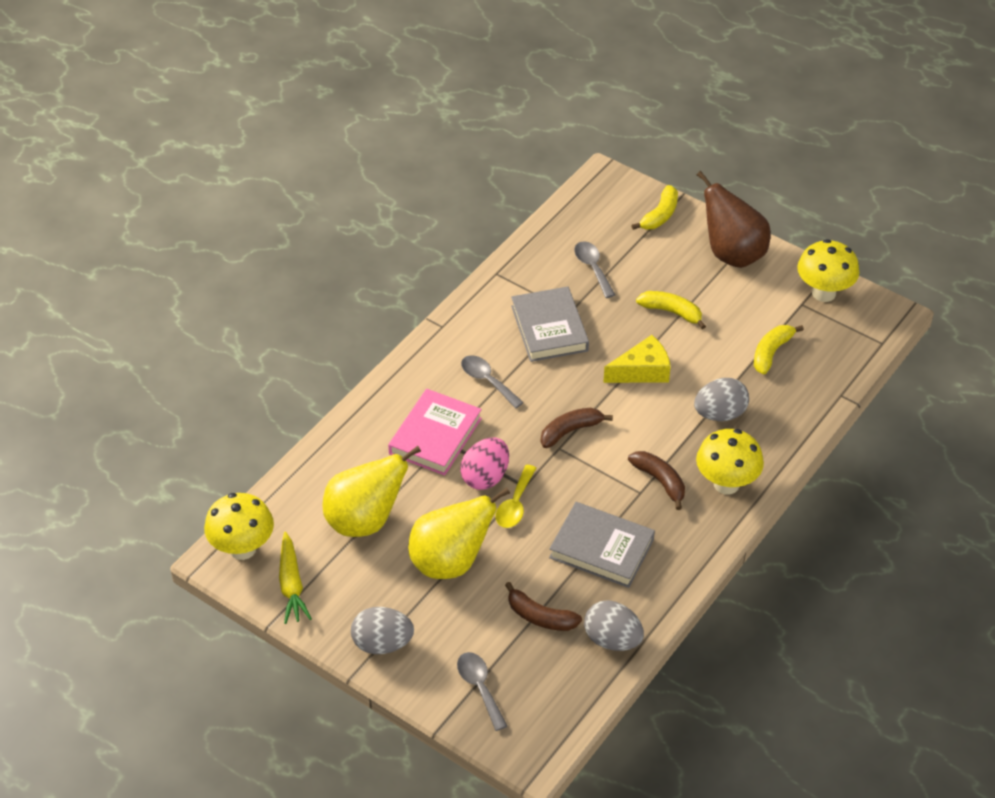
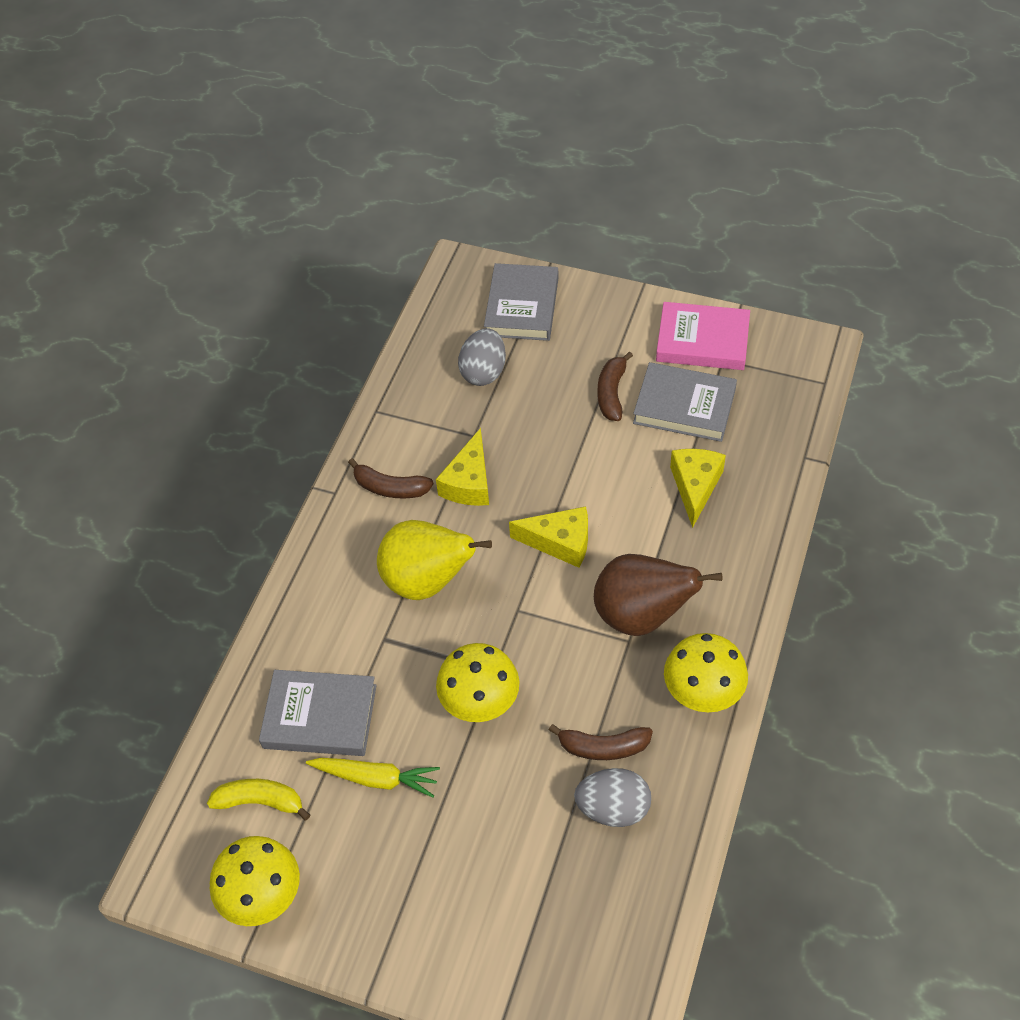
grey book: [511,286,589,362] [549,502,655,588] = 2 -> [259,670,377,756] [484,263,558,341] [633,362,737,442] = 3
grey egg: [351,607,414,654] [584,600,644,651] [694,378,749,421] = 3 -> [458,328,506,386] [574,768,651,827] = 2
grey spoon: [457,652,507,731] [461,355,524,408] [574,241,615,298] = 3 -> none = 0
pink egg: [460,437,509,490] = 1 -> none = 0
yellow banana: [631,185,678,230] [636,291,706,329] [754,325,804,374] = 3 -> [207,779,310,820] = 1
yellow cheese: [603,335,671,383] = 1 -> [436,428,489,506] [509,506,588,568] [670,449,726,528] = 3
yellow pear: [322,446,421,537] [408,487,510,579] = 2 -> [377,520,492,600] = 1
yellow spoon: [496,465,536,528] = 1 -> none = 0

